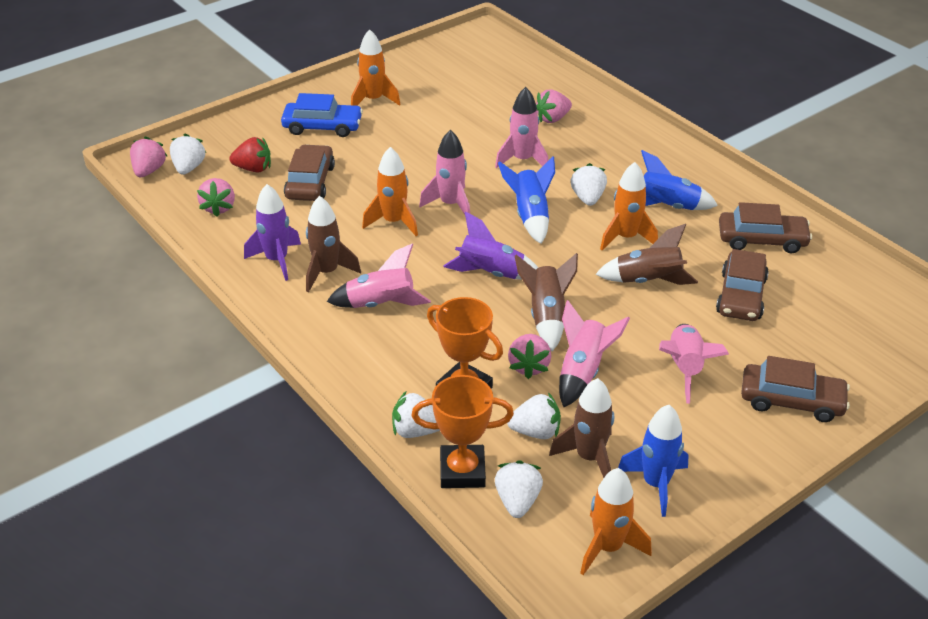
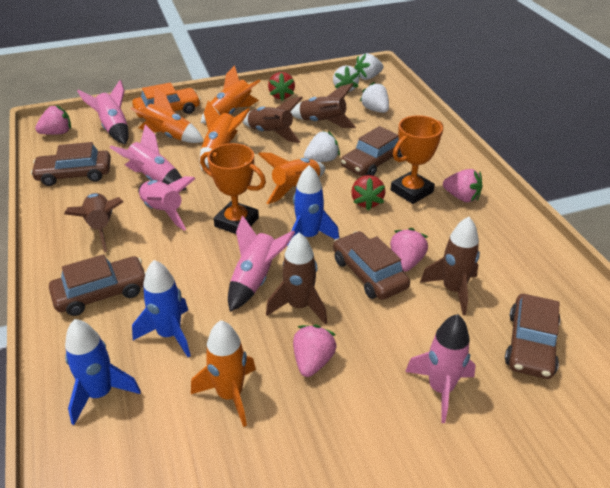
blue car: [281,93,363,137] = 1 -> none = 0
brown car: [284,144,335,201] [716,249,769,321] [719,202,812,253] [741,356,850,422] = 4 -> [31,142,111,186] [49,254,146,316] [333,231,410,300] [341,126,402,176] [505,294,560,379] = 5
brown rocket: [306,196,361,292] [515,253,578,351] [549,378,614,478] [596,224,698,285] = 4 -> [64,193,123,252] [243,97,303,143] [266,233,327,325] [290,83,356,128] [420,217,480,315] = 5
orange car: none = 0 -> [132,83,201,118] = 1
orange rocket: [351,29,401,106] [362,147,418,236] [580,468,652,575] [600,162,658,250] = 4 -> [131,88,204,143] [191,320,256,427] [200,100,250,170] [201,65,260,123] [258,152,325,204] = 5
purple rocket: [244,184,301,281] [443,211,538,280] = 2 -> none = 0
red strawberry: [229,137,271,173] = 1 -> [268,72,295,101] [351,175,385,211] = 2
white strawberry: [170,134,206,175] [392,391,440,438] [495,460,543,518] [507,392,561,439] [571,163,607,206] = 5 -> [304,131,340,162] [333,65,359,92] [354,53,383,80] [360,82,389,113] = 4

